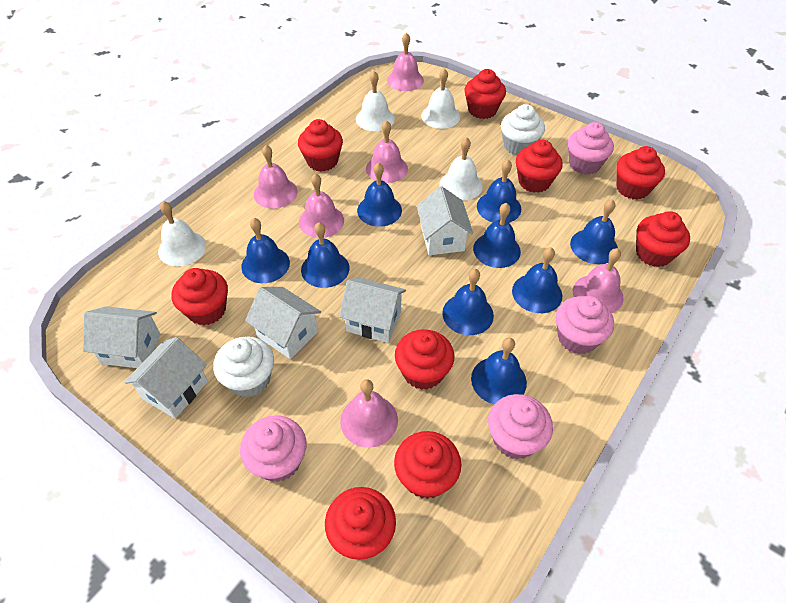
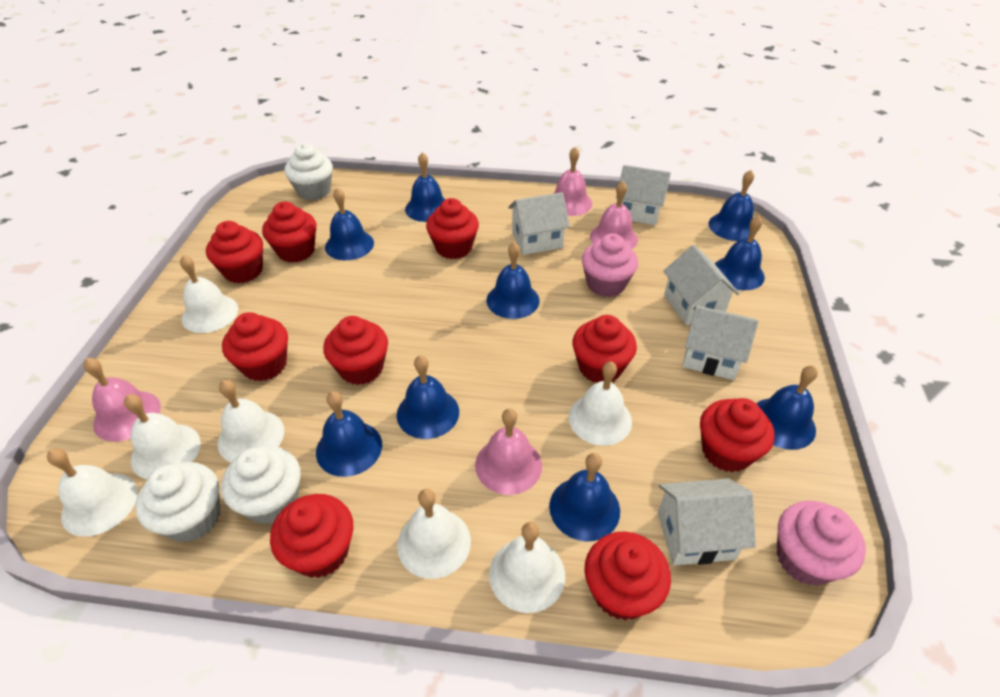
pink bell: [254,145,298,209] [299,174,344,238] [340,379,398,448] [366,120,408,183] [387,33,424,91] [573,248,624,313] = 6 -> [83,358,161,442] [475,408,542,495] [553,147,592,216] [590,181,638,249] = 4
pink cupcake: [240,415,306,482] [488,394,553,459] [556,296,614,354] [568,122,614,175] = 4 -> [582,233,638,297] [777,501,866,586] = 2
white bell: [158,201,206,266] [356,71,395,131] [421,68,460,129] [439,137,483,200] = 4 -> [47,448,138,537] [124,394,201,479] [180,255,238,333] [218,379,284,463] [397,489,471,579] [489,522,565,613] [569,362,632,446] = 7
white cupcake: [213,336,274,397] [501,104,545,156] = 2 -> [135,462,220,542] [221,446,300,525] [285,144,333,200] = 3

